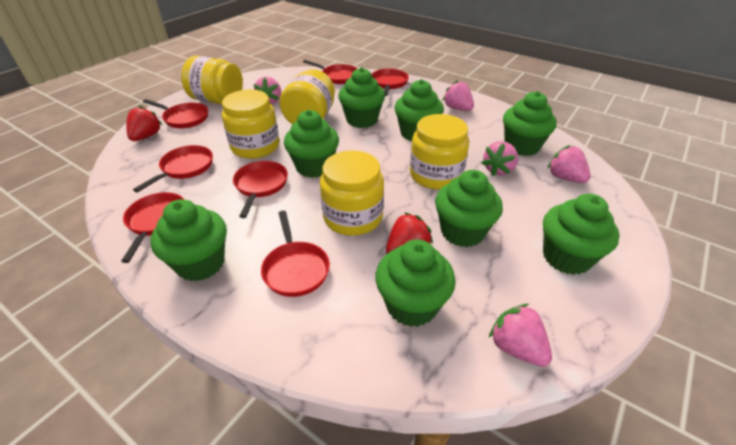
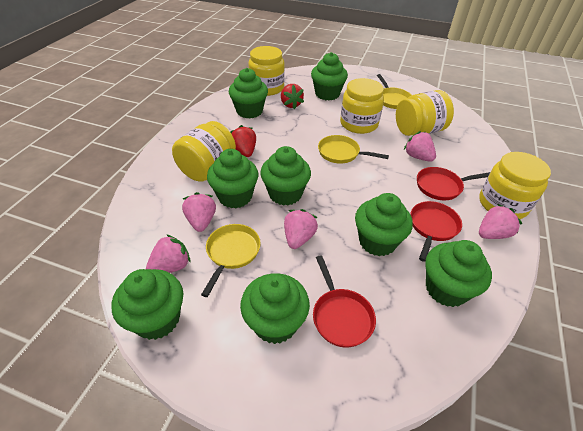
red pan: [121,192,185,263] [133,145,213,192] [143,99,208,128] [233,161,288,218] [261,211,330,297] [303,60,358,84] [371,68,409,96] = 7 -> [313,255,376,348] [410,201,462,262] [417,167,490,200] = 3
yellow pan: none = 0 -> [201,224,261,297] [318,135,389,164] [377,74,411,109] = 3

